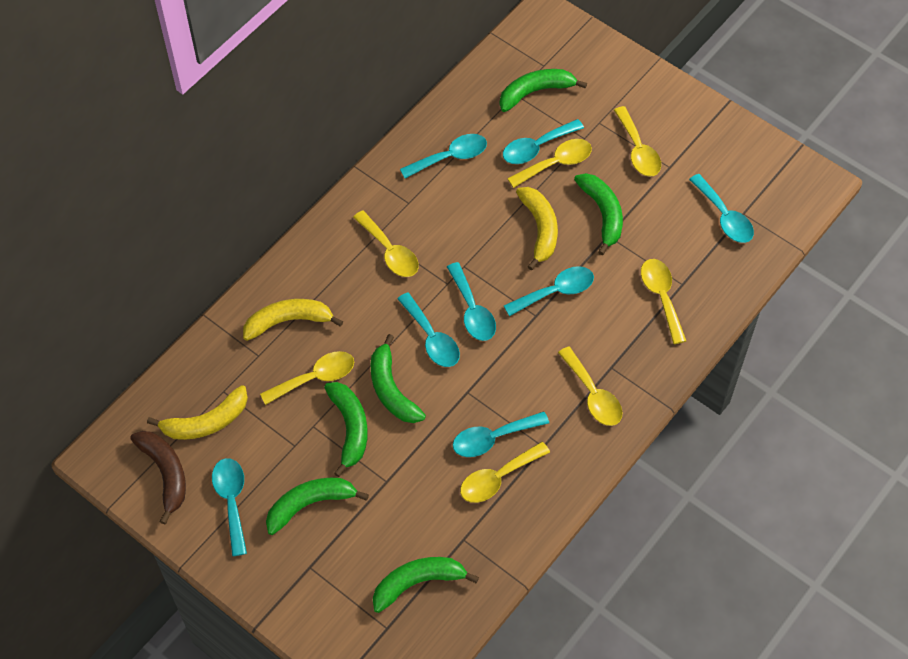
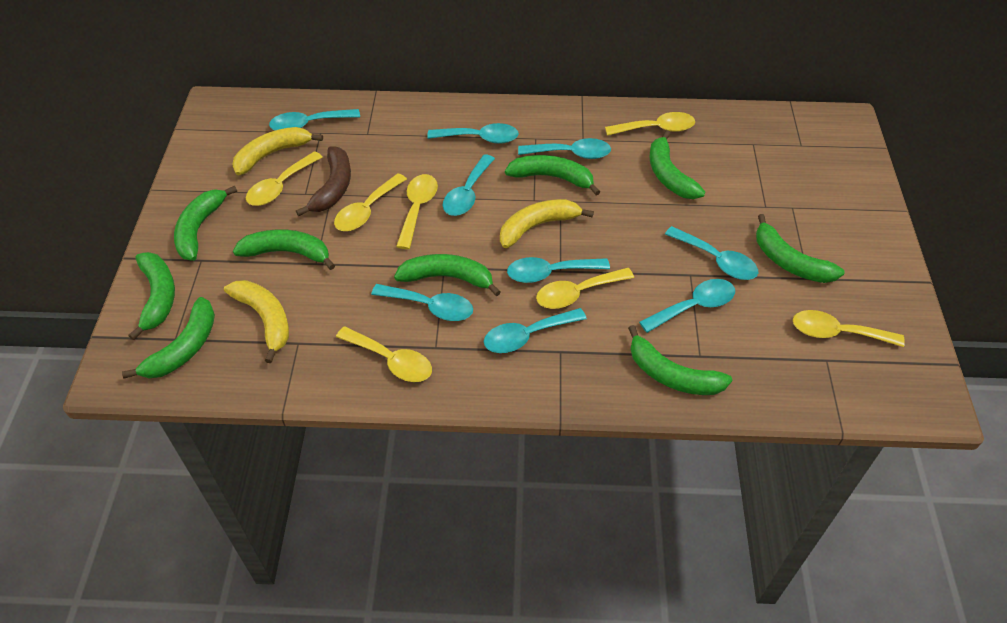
green banana: [266,478,369,535] [324,382,368,477] [371,334,426,423] [373,557,479,613] [499,69,587,112] [574,173,623,255] = 6 -> [122,297,215,379] [128,252,175,340] [174,186,237,261] [233,229,335,270] [394,254,501,297] [505,155,600,196] [628,325,732,395] [649,130,705,199] [756,214,844,283] = 9
turquoise spoon: [212,458,247,556] [397,292,460,367] [400,134,487,179] [447,262,496,341] [453,411,549,457] [503,119,584,164] [504,266,594,316] [689,174,754,243] = 8 -> [269,109,360,130] [371,284,473,321] [427,123,519,144] [443,154,495,216] [484,308,587,353] [507,257,610,283] [518,138,611,159] [639,279,735,333] [665,226,758,280] = 9

